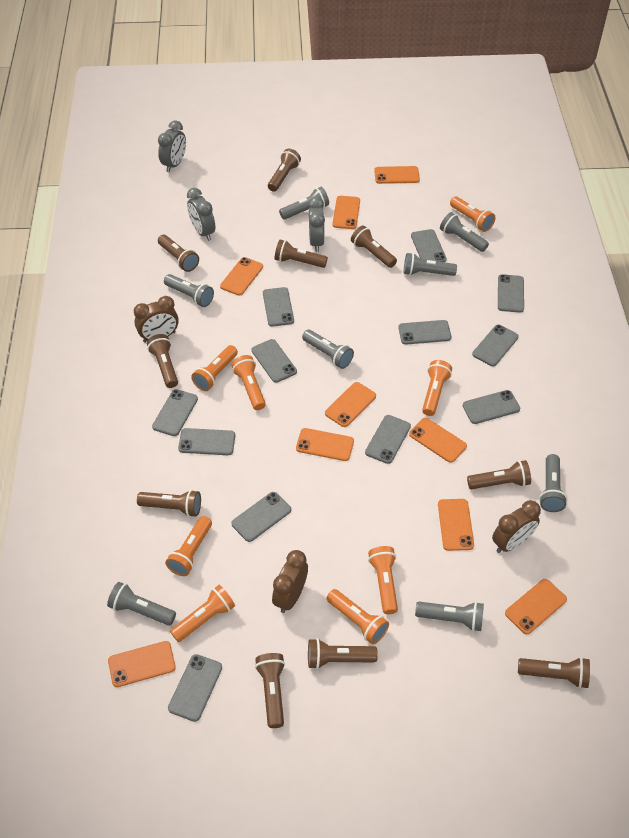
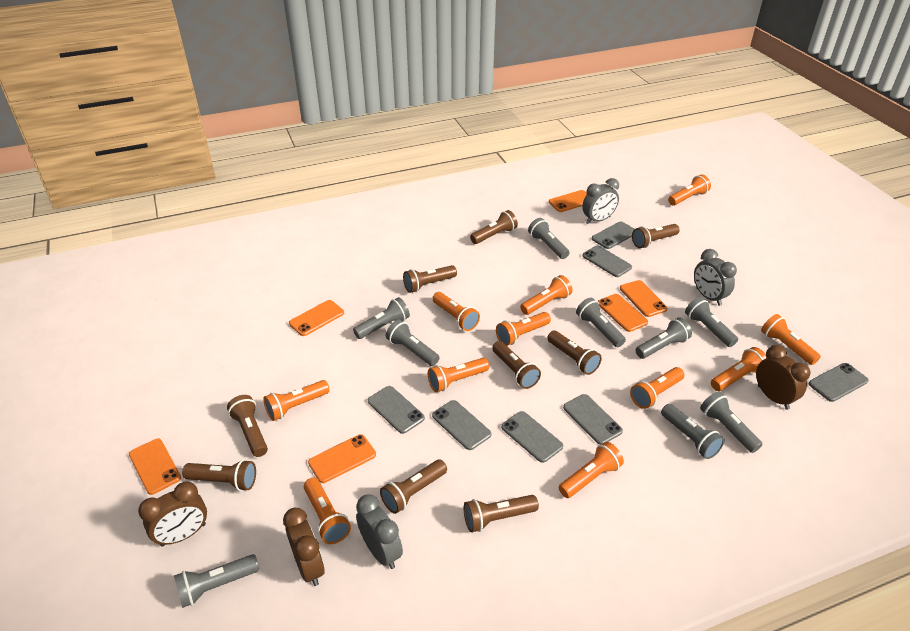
brown flashlight: [137,490,201,517] [147,334,178,388] [158,235,199,272] [255,653,285,728] [268,149,301,192] [275,240,328,268] [308,638,378,669] [351,225,397,268] [467,460,531,489] [518,657,590,688] = 10 -> [182,459,256,491] [227,395,268,457] [380,459,447,514] [403,265,457,293] [464,495,539,532] [470,210,518,244] [492,341,541,389] [547,331,602,375] [632,224,680,248] = 9
grey flashlight: [107,582,176,626] [164,274,214,307] [279,187,329,220] [302,330,354,369] [404,253,457,276] [415,602,484,631] [440,212,489,252] [539,454,567,512] = 8 -> [174,554,259,608] [353,297,410,339] [386,319,440,366] [528,218,569,259] [576,298,626,347] [635,317,692,359] [661,404,725,459] [685,297,738,347] [700,391,763,453] = 9
grey phone: [152,389,198,436] [168,654,222,722] [178,428,235,455] [231,492,291,542] [251,339,297,383] [263,287,294,327] [365,415,411,464] [398,320,451,345] [411,229,447,262] [463,390,520,424] [472,325,519,366] [498,274,524,313] = 12 -> [368,386,425,434] [432,400,491,450] [501,411,563,463] [563,394,623,445] [582,245,632,277] [592,221,634,249] [809,363,869,402] = 7
orange flashlight: [165,516,212,576] [170,585,235,642] [191,345,238,391] [231,355,266,410] [327,589,389,644] [368,546,398,614] [422,360,452,416] [450,196,496,232] = 8 -> [263,380,330,421] [304,478,351,544] [428,358,489,392] [432,292,480,331] [496,312,551,346] [520,275,573,315] [559,442,624,498] [630,367,684,409] [668,174,711,205] [711,347,767,391] [761,314,821,365] = 11
orange phone: [108,641,176,687] [220,257,263,296] [296,428,354,461] [325,382,376,427] [332,196,360,229] [374,166,420,184] [409,418,467,463] [438,499,474,551] [505,579,567,634] = 9 -> [129,438,181,495] [289,300,344,336] [308,434,376,483] [549,190,587,212] [598,294,648,332] [620,280,668,317] = 6

